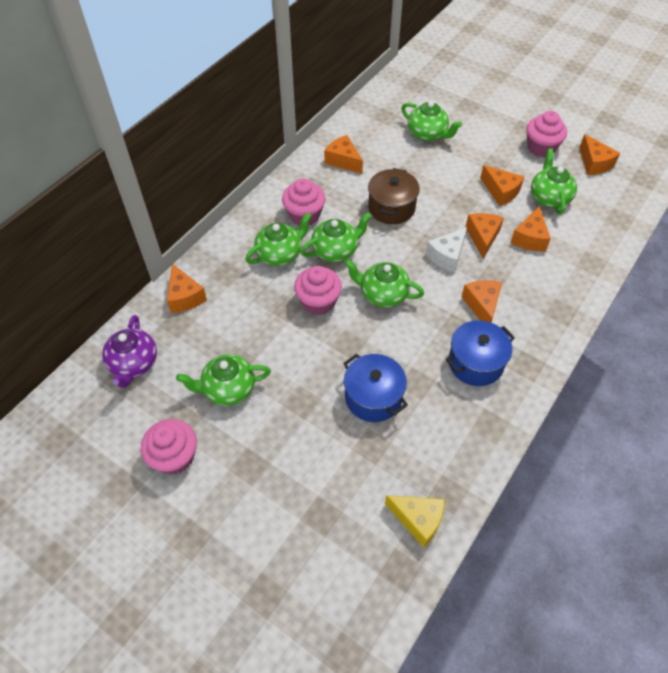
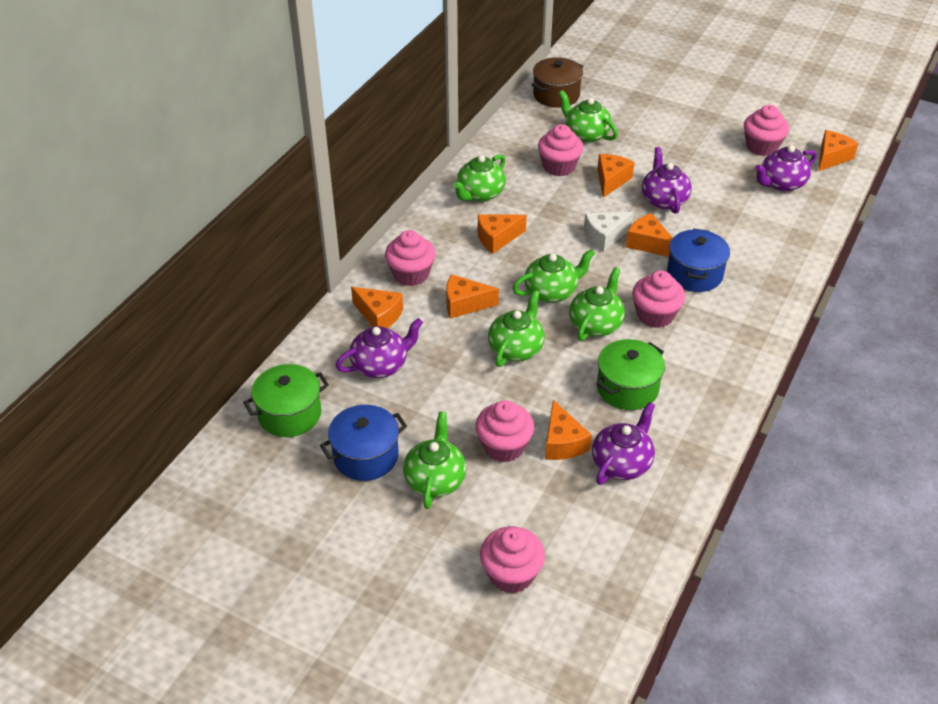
green pot: none = 0 -> [243,364,329,437] [597,339,665,410] = 2
pink cupcake: [141,419,197,475] [282,178,326,226] [294,266,342,315] [526,111,567,157] = 4 -> [385,230,435,286] [476,400,534,462] [480,526,545,593] [538,124,583,176] [632,270,685,328] [744,105,789,156] = 6
purple teapot: [102,315,157,388] = 1 -> [336,318,423,378] [592,402,655,485] [642,147,692,214] [755,145,817,191] = 4
yellow cheese: [385,495,445,548] = 1 -> none = 0

